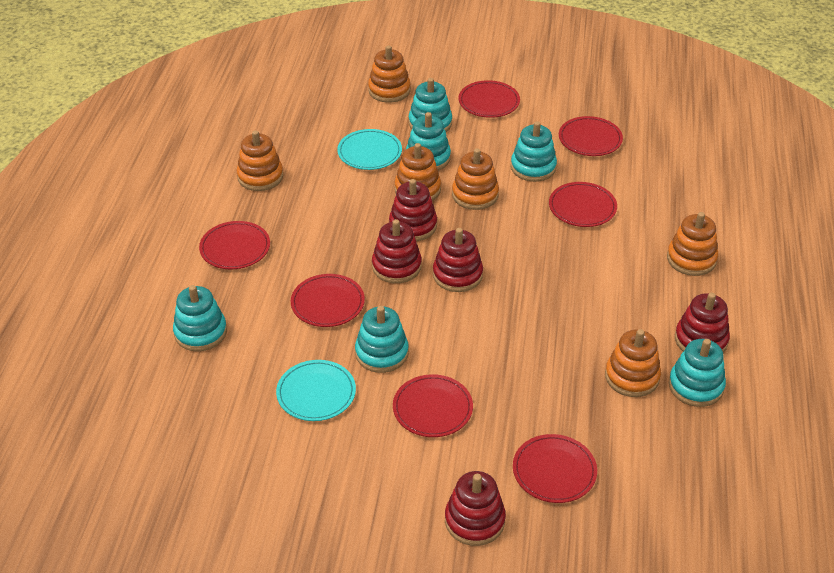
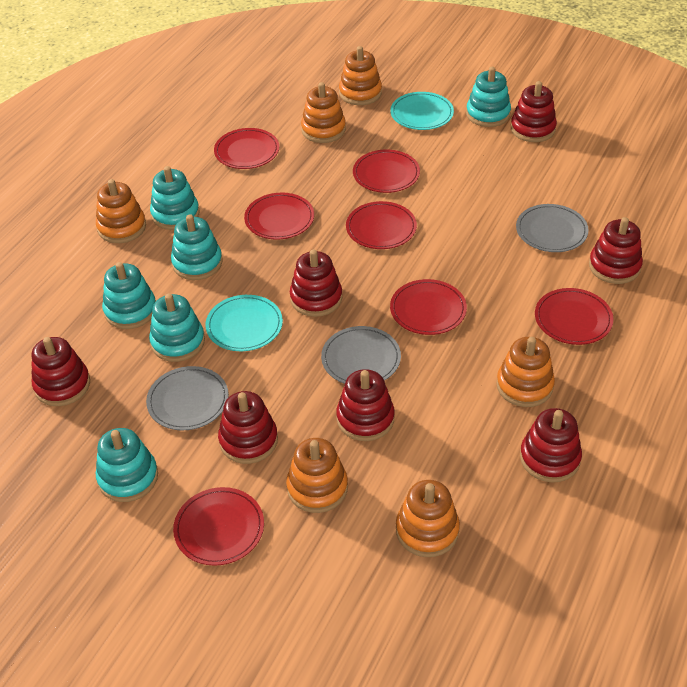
grey plate: none = 0 -> [146,366,229,430] [321,326,401,384] [516,204,589,252] = 3
red stacking toy: [372,219,422,283] [389,179,437,241] [433,228,483,292] [445,471,506,546] [675,293,730,353] = 5 -> [32,337,90,406] [218,391,278,464] [290,249,342,317] [336,369,395,441] [511,81,557,142] [520,408,582,483] [589,217,643,284] = 7

